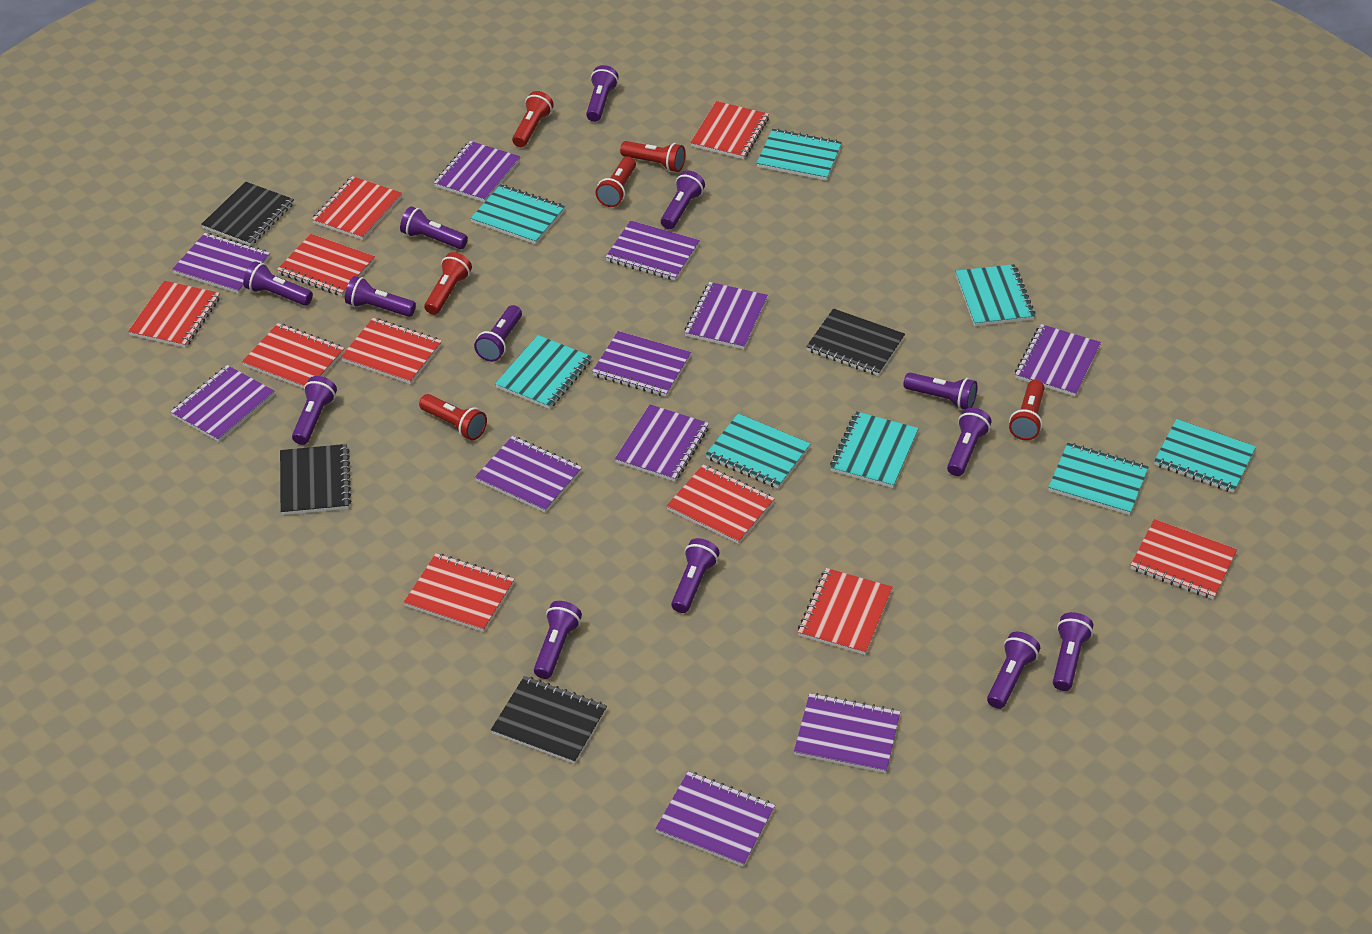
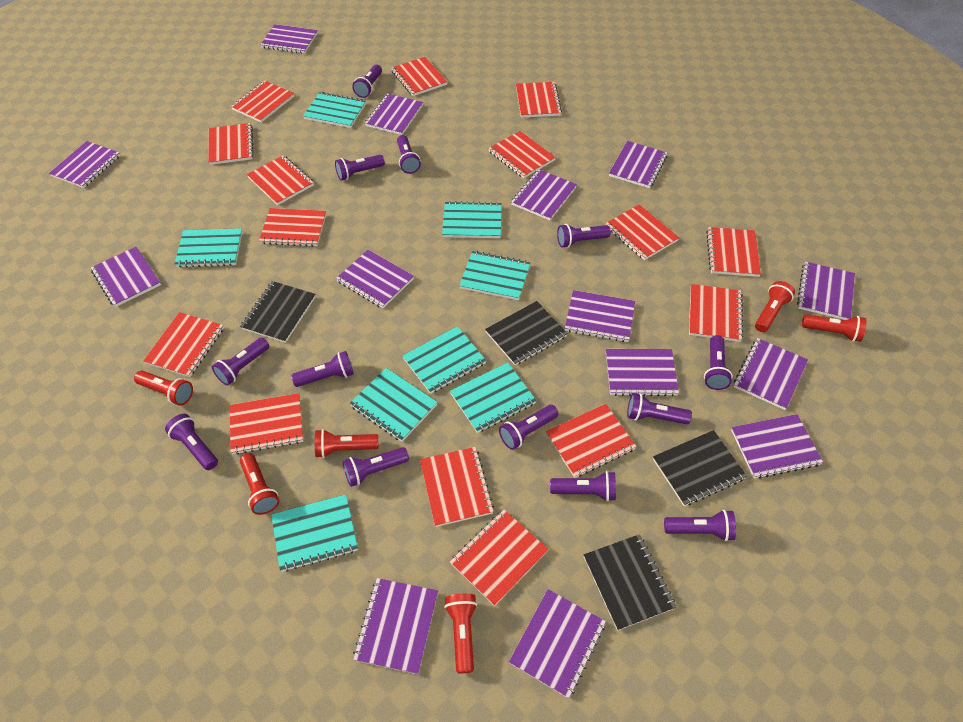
purple notebook: [170,365,275,442] [172,233,270,294] [434,141,520,202] [475,436,582,513] [592,331,691,397] [606,221,700,281] [615,404,709,482] [655,771,775,867] [685,282,768,350] [794,693,900,773] [1015,324,1101,396] = 11 -> [49,141,120,188] [91,247,161,307] [260,24,318,53] [336,250,414,308] [353,578,438,674] [365,94,423,135] [509,589,606,698] [511,169,577,220] [565,290,635,342] [606,349,679,396] [609,141,668,188] [731,414,823,479] [734,338,808,410] [797,261,855,320] = 14
red notebook: [128,281,220,348] [242,323,344,389] [277,234,375,296] [312,176,402,240] [341,318,442,384] [404,553,514,632] [667,464,775,544] [690,101,769,159] [798,568,893,655] [1131,519,1237,599] = 10 -> [143,312,224,377] [208,123,254,165] [230,393,303,455] [231,80,294,123] [247,155,314,205] [259,208,326,247] [391,57,447,96] [420,447,494,527] [450,509,549,606] [488,131,556,178] [516,82,562,118] [546,404,637,478] [605,204,679,260] [689,284,743,342] [706,227,761,277] = 15

